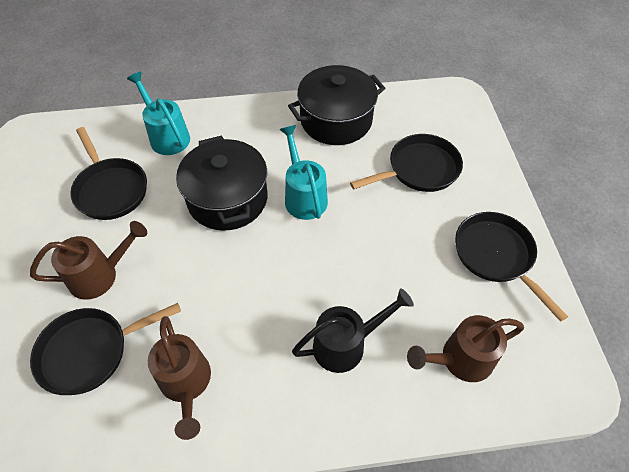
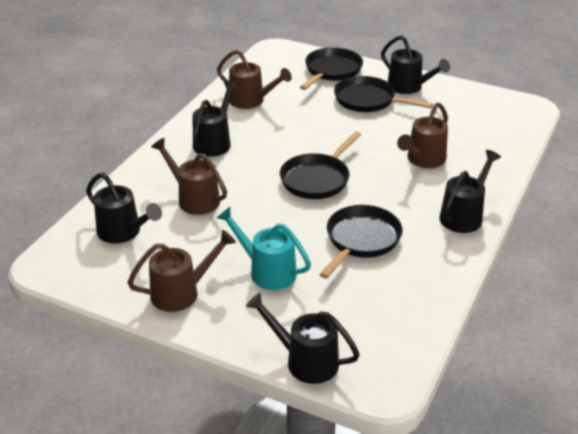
black pot: [176,135,267,231] [288,65,385,145] = 2 -> none = 0
black watering can: [292,288,414,373] = 1 -> [86,173,162,243] [193,81,238,157] [246,292,360,384] [381,35,450,94] [439,150,501,233] = 5
brown watering can: [30,221,147,300] [148,316,211,440] [407,315,524,382] = 3 -> [127,230,236,312] [151,138,227,215] [217,50,292,109] [397,103,448,168] = 4
turquoise watering can: [127,72,190,155] [279,125,328,220] = 2 -> [217,207,311,290] = 1

